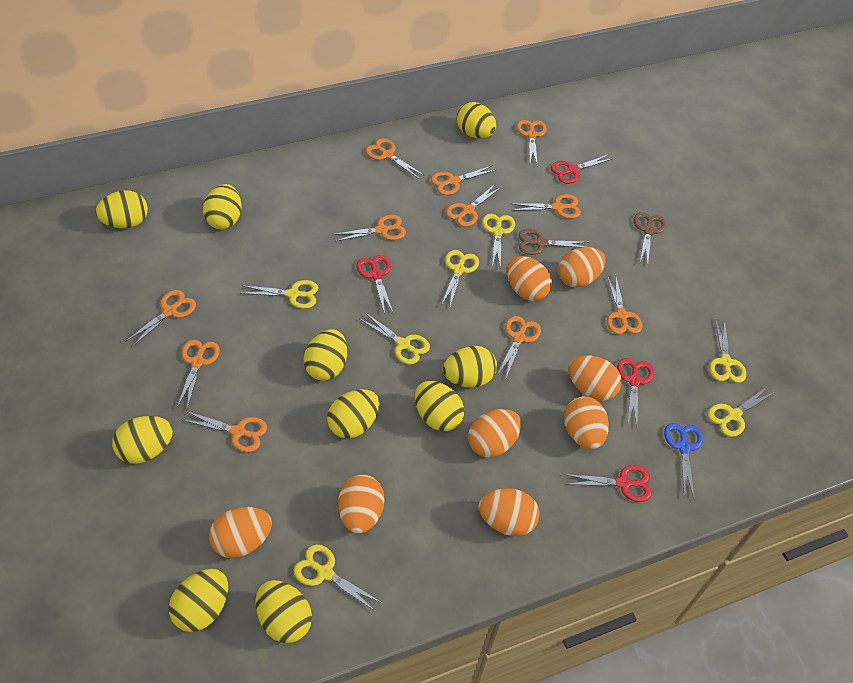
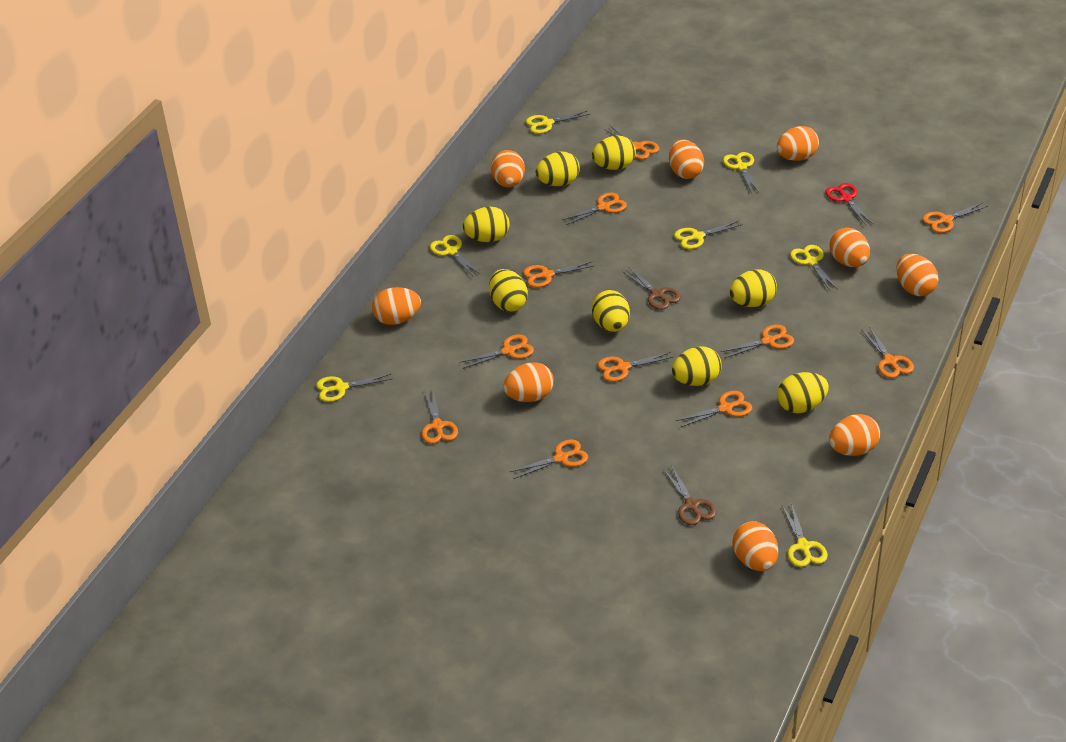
blue scissors: [664,423,703,498] = 1 -> none = 0
orange egg: [209,507,272,558] [338,474,385,534] [468,409,521,458] [479,488,540,536] [507,256,552,301] [558,247,606,287] [564,396,609,449] [569,355,622,401] = 8 -> [372,287,421,325] [491,150,525,187] [503,362,554,402] [669,140,704,179] [733,521,778,571] [777,126,819,161] [829,228,870,267] [829,414,880,456] [896,254,939,296] = 9
red scissors: [356,255,394,314] [551,154,614,184] [564,465,652,502] [617,358,654,426] = 4 -> [825,183,873,225] = 1
yellow egg: [96,190,148,228] [112,416,173,464] [169,569,228,632] [203,184,241,230] [255,580,312,643] [304,329,347,381] [327,389,379,439] [415,381,464,431] [443,346,497,387] [457,102,496,138] = 10 -> [463,207,510,242] [489,269,528,312] [535,152,580,186] [592,135,636,170] [592,290,630,332] [672,347,722,386] [730,269,777,307] [777,372,829,413] = 8

